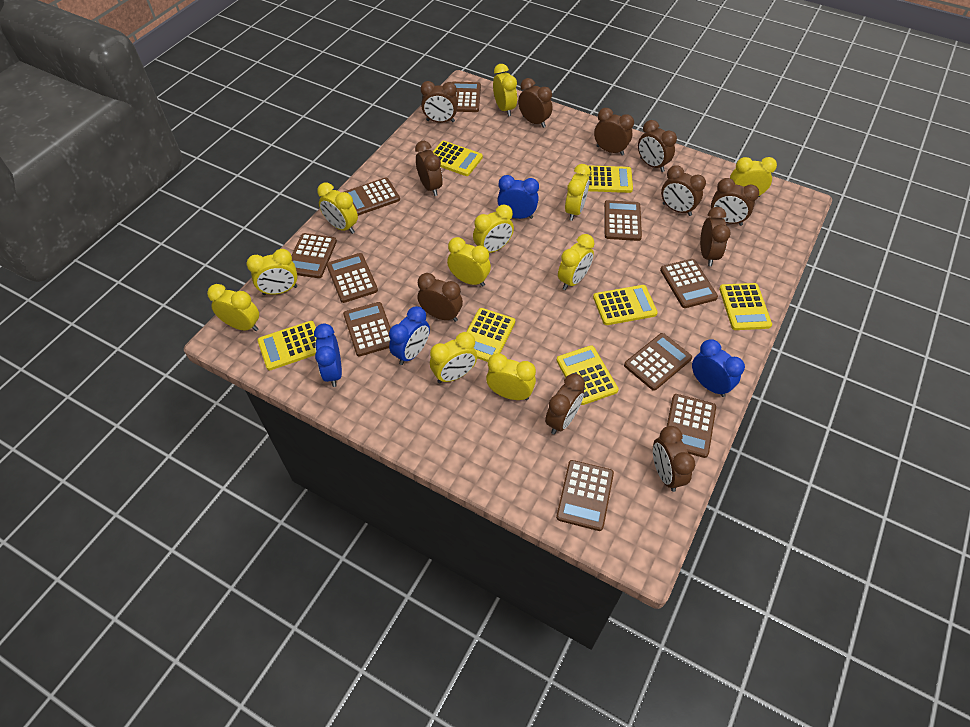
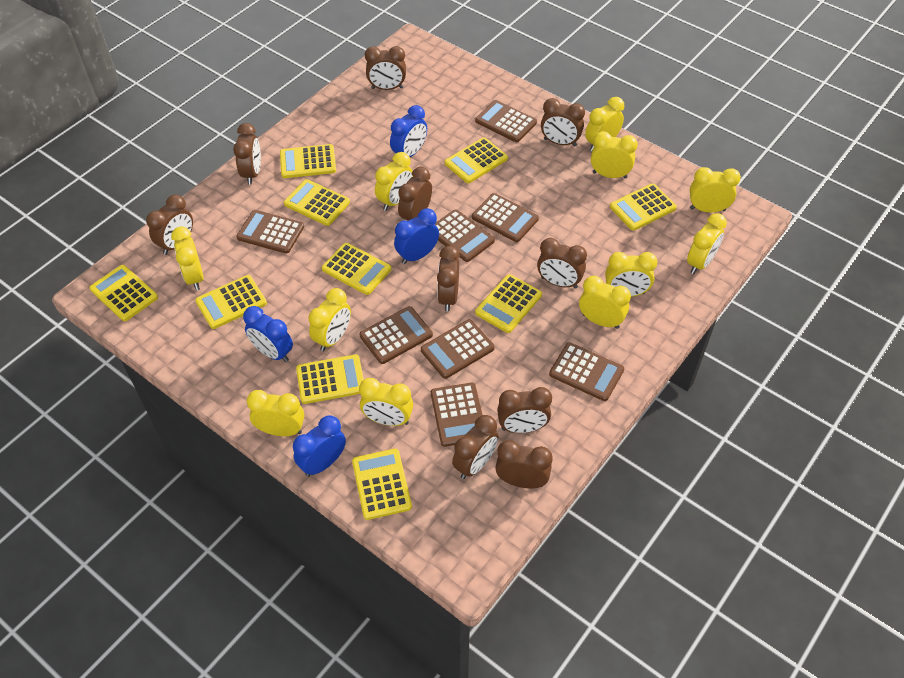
brown calculator: [291,233,337,278] [327,253,378,303] [343,302,391,356] [344,178,400,216] [452,82,481,112] [556,460,614,531] [604,200,642,241] [624,333,692,391] [660,259,718,308] [667,394,716,458] = 10 -> [237,210,304,254] [359,306,433,364] [421,319,495,379] [431,383,482,447] [435,209,495,262] [472,193,539,242] [475,100,537,142] [549,342,624,401] = 8
brown clock: [415,141,443,196] [418,273,463,322] [421,81,458,123] [518,78,552,128] [545,374,585,434] [594,108,634,156] [638,120,677,172] [653,426,695,492] [661,165,706,216] [700,207,731,266] [711,178,759,226] = 11 -> [146,195,193,255] [233,123,261,185] [365,46,406,90] [398,166,432,221] [437,246,460,311] [452,415,498,479] [495,440,553,489] [497,387,552,433] [537,238,587,289] [541,98,585,147] = 10
yellow calculator: [258,321,317,370] [433,141,483,176] [466,308,515,362] [556,345,619,405] [583,165,633,193] [593,285,658,325] [719,283,772,330] = 7 -> [89,265,158,321] [195,275,267,329] [280,144,336,178] [284,179,350,226] [296,354,364,404] [322,243,391,295] [352,449,412,520] [445,137,508,183] [475,274,542,333] [610,183,677,231] = 10

